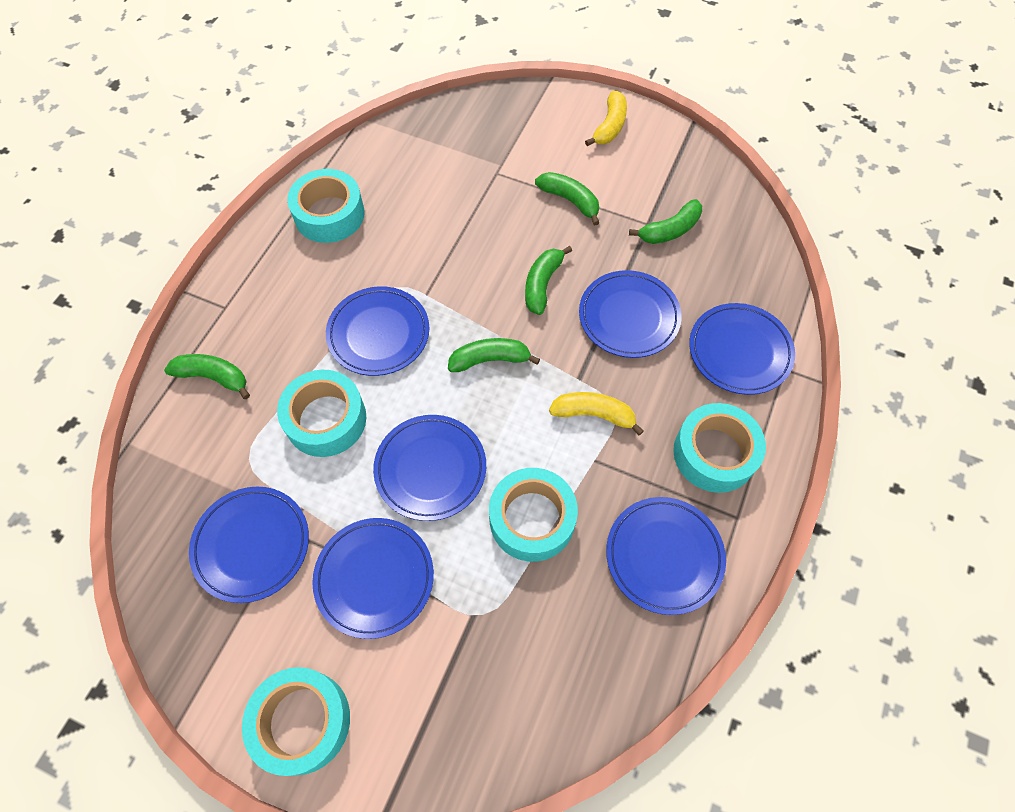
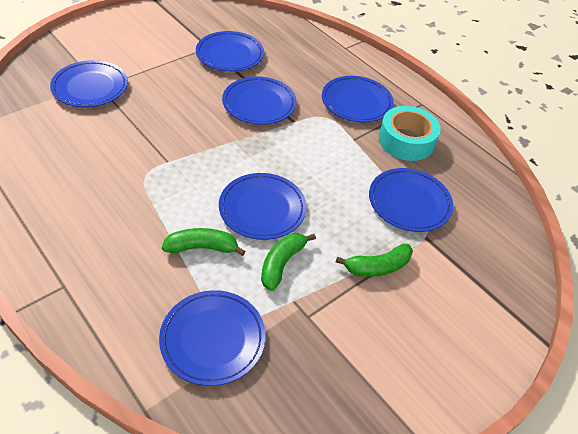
green banana: [164,354,250,399] [448,338,540,372] [525,246,572,315] [535,172,599,226] [629,199,702,244] = 5 -> [162,228,246,256] [261,233,316,291] [336,244,413,277] = 3
turquoise tape: [242,667,350,776] [277,370,366,457] [287,169,365,243] [489,468,578,562] [673,403,766,493] = 5 -> [379,106,441,161] = 1
yellow banana: [549,392,644,436] [585,91,627,146] = 2 -> none = 0

